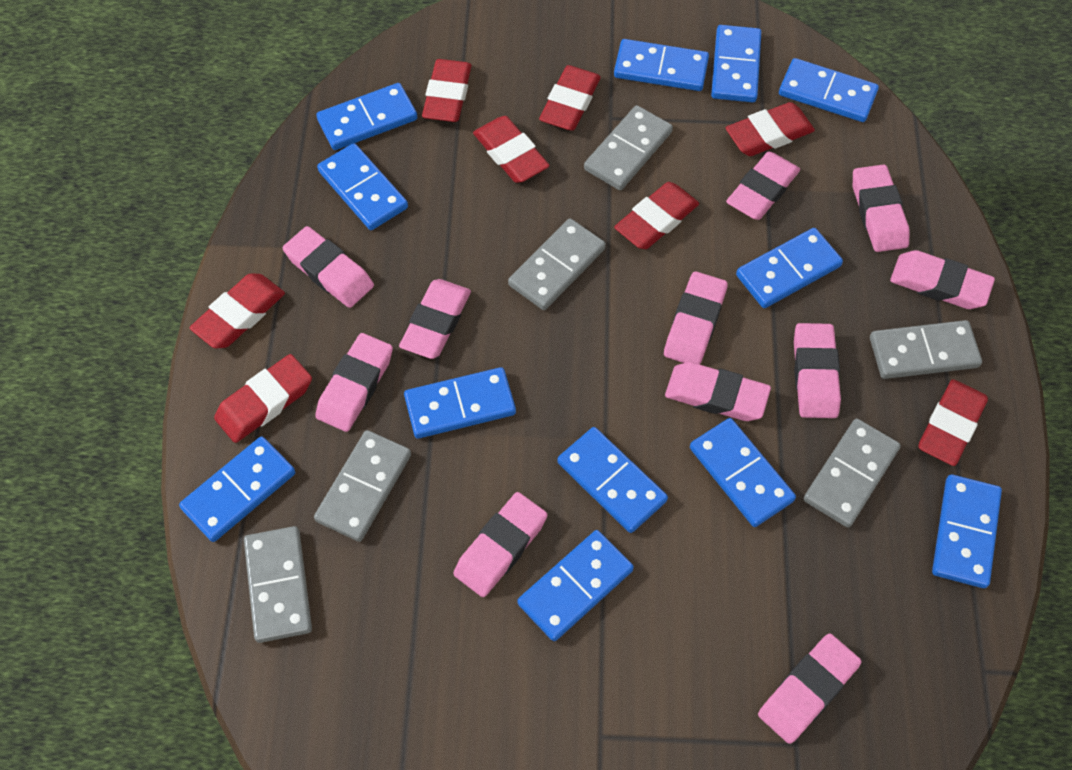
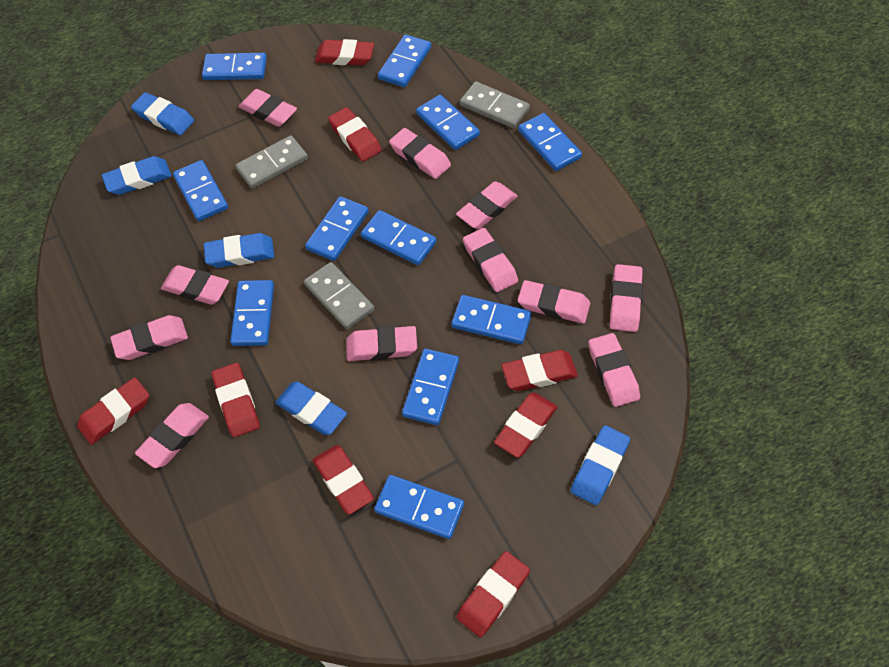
blue domino: [179,436,295,542] [316,83,418,150] [317,143,408,230] [404,367,516,439] [517,530,634,641] [557,427,668,533] [614,39,709,91] [690,418,796,527] [711,25,761,102] [736,228,843,308] [779,58,879,122] [932,474,1002,588] = 12 -> [173,160,228,221] [202,53,267,80] [230,280,274,346] [305,196,369,261] [361,210,437,265] [374,475,464,539] [378,34,431,87] [402,349,459,425] [416,95,480,150] [452,295,531,344] [518,113,582,171] = 11
blue eraser: none = 0 -> [102,156,172,195] [131,92,194,135] [204,233,274,268] [275,382,347,435] [571,425,630,505] = 5
grey domino: [244,526,312,643] [314,430,411,542] [508,218,606,310] [584,105,673,190] [803,419,901,528] [870,320,982,379] = 6 -> [235,135,308,189] [304,262,375,329] [460,81,530,128] = 3

